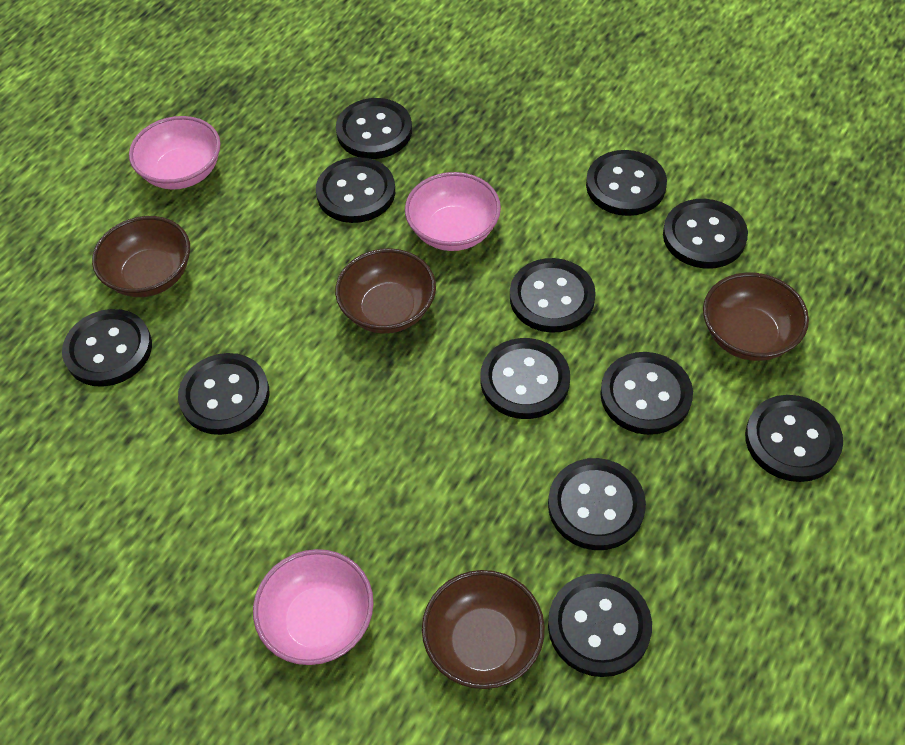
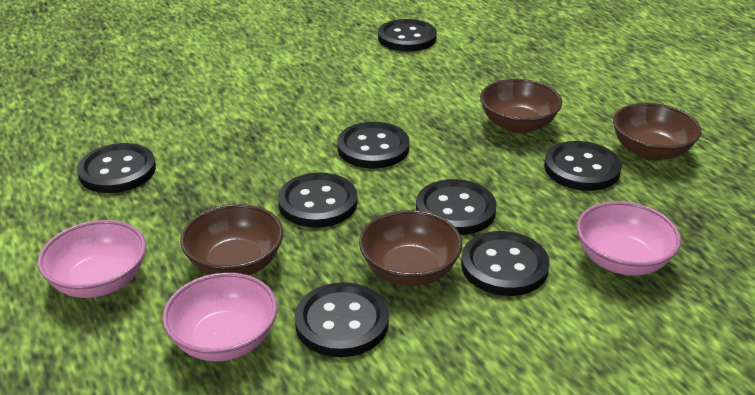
black button: [62,309,152,387] [178,353,270,435] [316,157,395,223] [336,98,412,159] [480,338,570,419] [510,258,596,333] [548,458,646,550] [548,573,652,677] [586,150,667,216] [600,352,693,435] [663,199,748,269] [745,395,843,482] = 12 -> [77,143,156,193] [278,173,358,228] [295,282,389,357] [337,122,410,168] [378,19,437,52] [416,179,497,235] [461,231,550,296] [544,141,622,191] = 8

